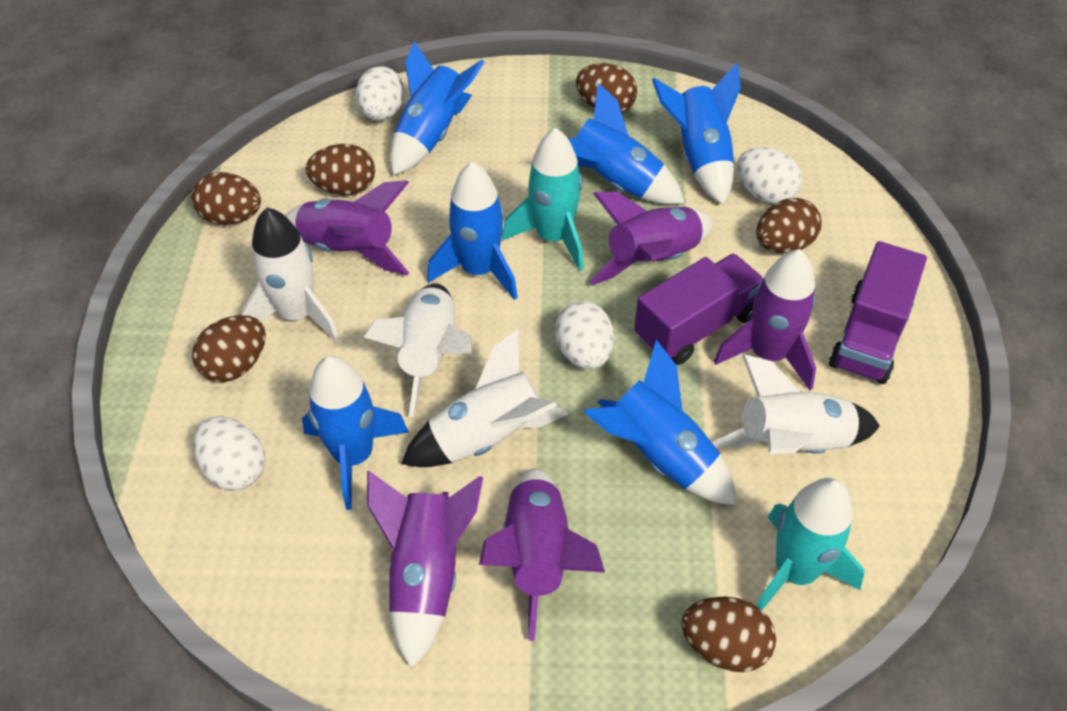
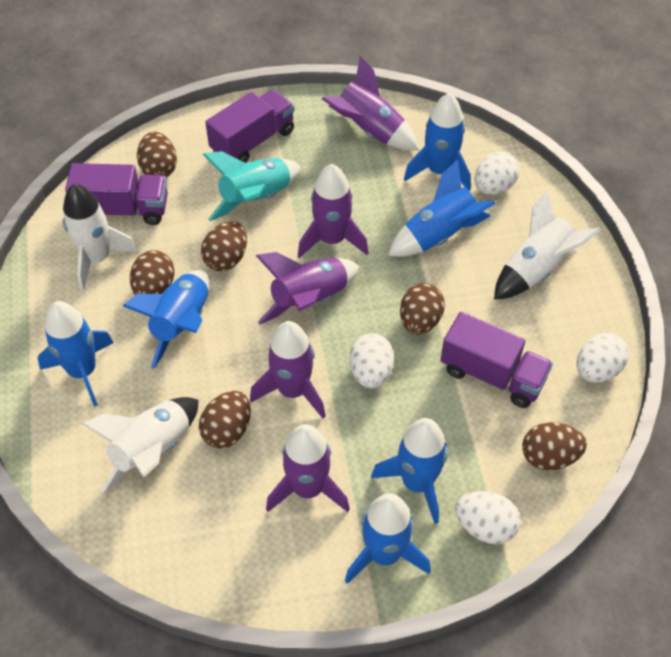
purple truck: [634,254,763,365] [829,241,927,384] = 2 -> [65,163,168,225] [205,89,295,163] [440,312,553,408] = 3
turquoise rocket: [502,128,583,271] [756,478,865,610] = 2 -> [203,151,301,221] = 1
white rocket: [241,208,339,341] [364,283,472,417] [401,329,568,467] [712,354,880,454] = 4 -> [63,184,138,291] [82,397,199,494] [494,190,600,299] = 3

